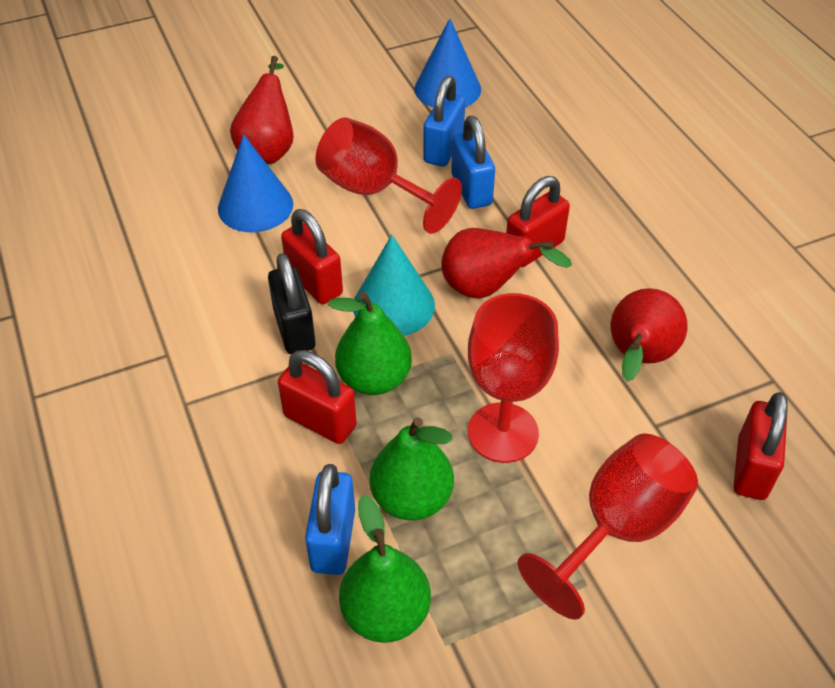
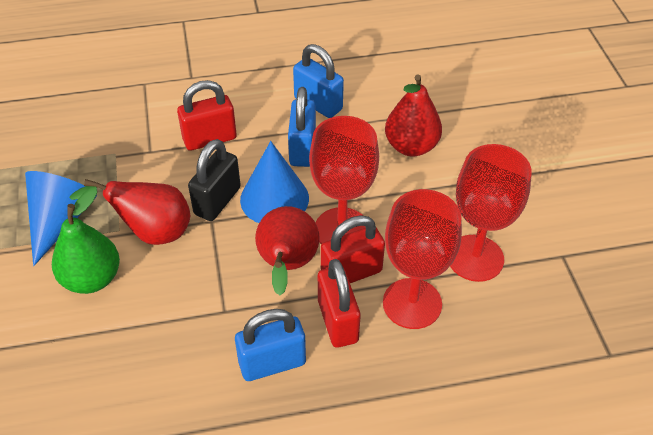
green pear: [328,292,412,395] [339,495,431,643] [370,417,454,520] = 3 -> [52,187,120,294] = 1
red padlock: [278,350,357,444] [281,209,343,304] [506,176,570,267] [734,392,788,500] = 4 -> [177,80,237,151] [318,259,361,348] [321,215,385,283] = 3
turquoise cone: [353,235,435,336] = 1 -> none = 0

